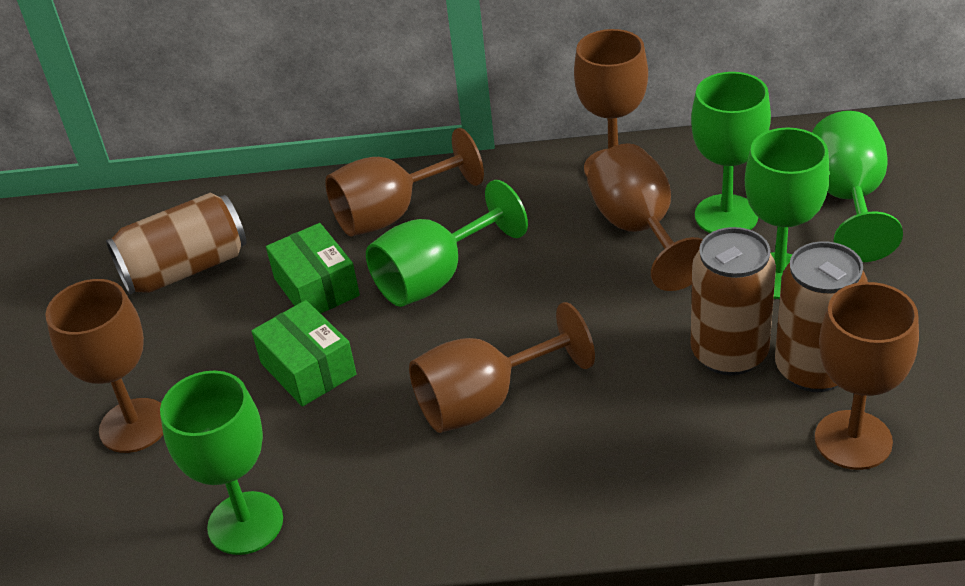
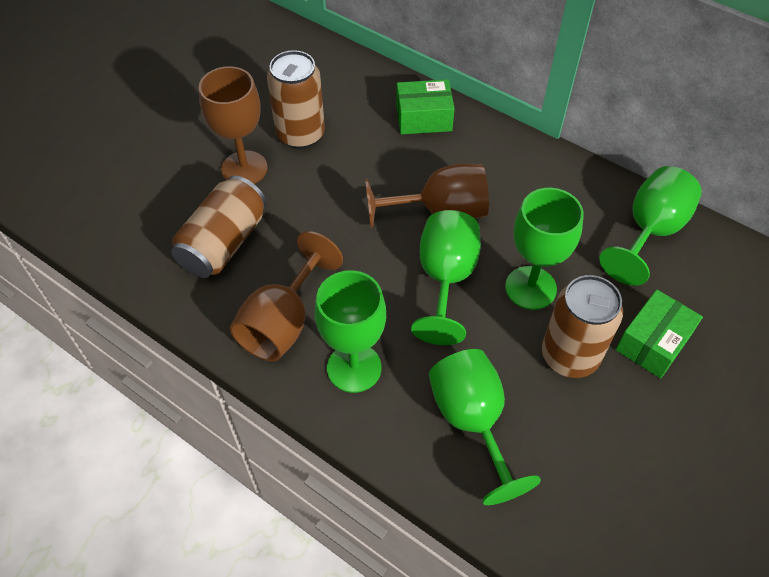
brown goblet: [45,279,163,453] [325,128,484,237] [409,302,595,433] [574,29,648,177] [587,143,703,291] [815,282,919,470] = 6 -> [199,66,268,184] [230,231,343,361] [365,164,489,228] = 3

